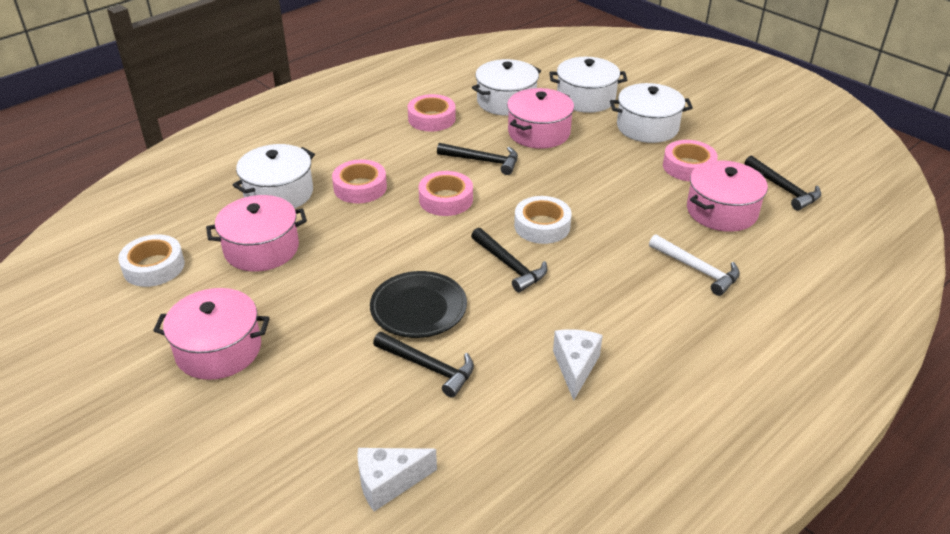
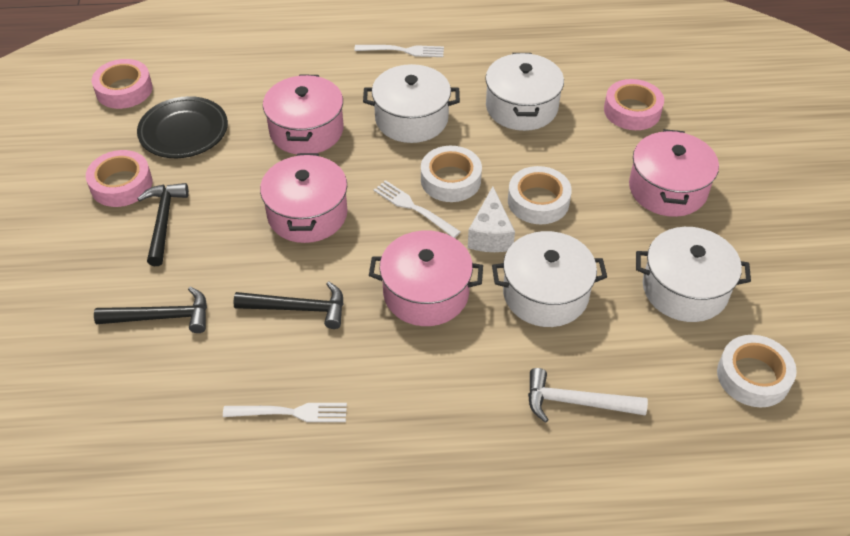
black hammer: [373,332,474,398] [437,143,518,175] [471,228,547,292] [744,156,821,211] = 4 -> [94,286,207,333] [137,183,189,266] [233,282,344,329] = 3
pink tape: [332,159,387,203] [408,94,456,132] [419,171,473,216] [663,140,718,181] = 4 -> [86,150,152,207] [92,59,153,109] [604,79,664,130] = 3
white cheese: [357,448,437,511] [553,329,603,400] = 2 -> [468,186,515,252] = 1
white fork: none = 0 -> [223,403,347,422] [354,45,444,57] [374,180,461,238] = 3
white tape: [118,234,185,287] [514,196,572,244] = 2 -> [421,146,482,202] [508,166,572,224] [717,335,797,407] = 3

